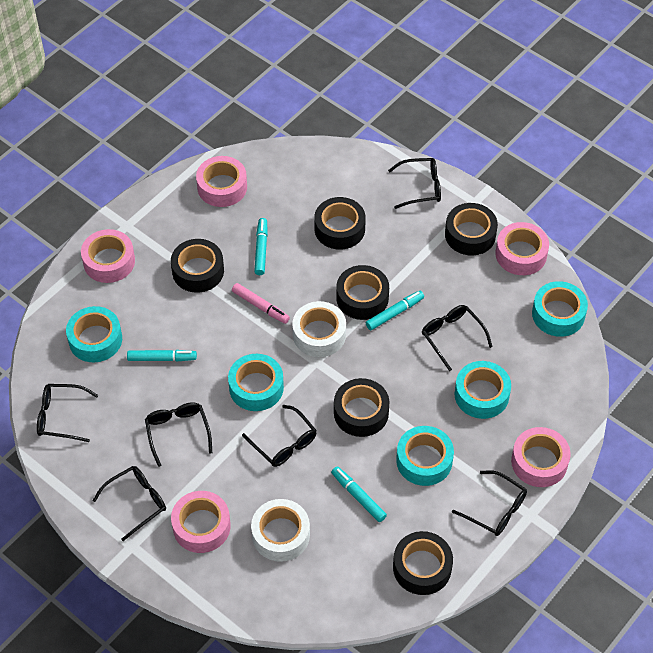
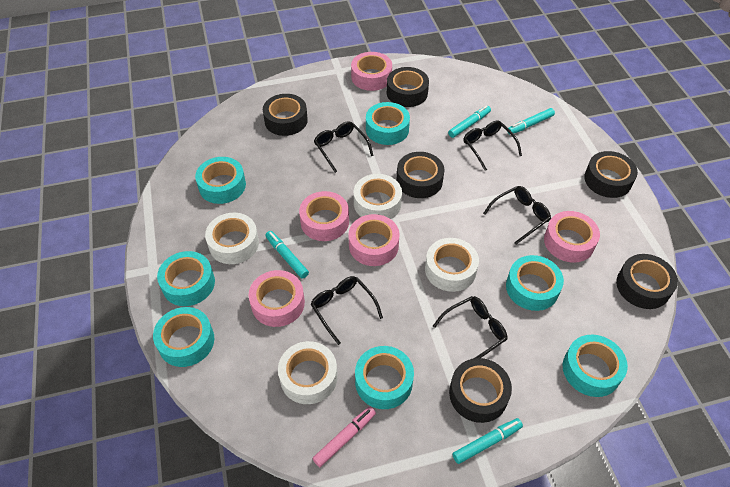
black glasses: [37,384,98,442] [92,466,166,541] [145,402,212,467] [242,405,317,467] [388,158,441,209] [422,305,493,371] [452,470,527,536] = 7 -> [310,276,383,345] [314,121,374,173] [433,296,507,359] [463,120,522,171] [483,186,551,245] = 5
turquoise tape: [66,306,122,362] [228,354,284,411] [396,426,454,486] [454,361,511,419] [532,281,588,337] = 5 -> [153,307,214,367] [157,251,215,306] [195,157,246,204] [355,346,414,409] [366,102,410,145] [506,255,564,311] [563,335,628,397] = 7
white tape: [251,499,310,562] [292,301,346,357] = 2 -> [205,213,259,264] [278,341,338,404] [354,174,402,219] [425,238,479,292] = 4

